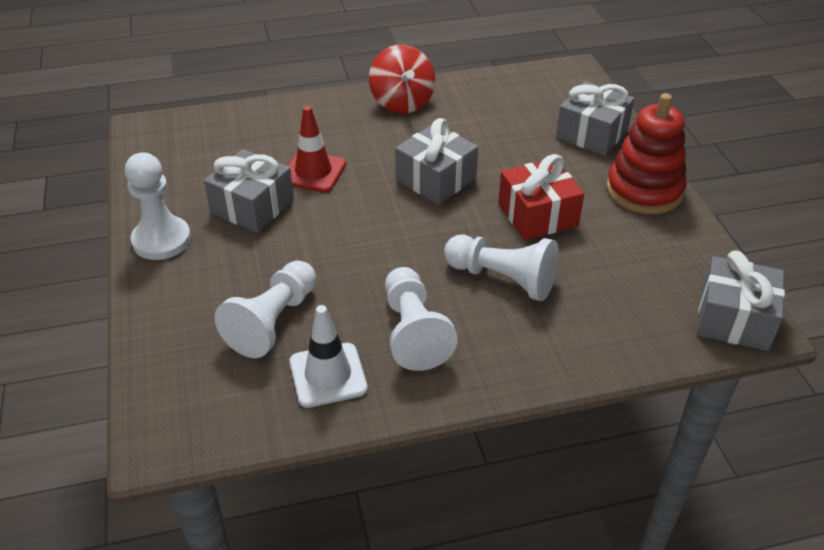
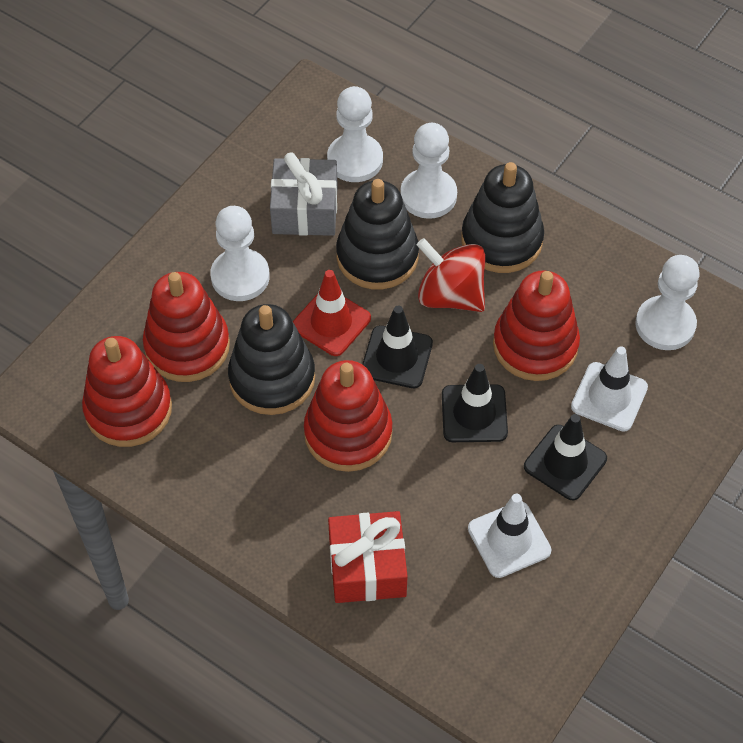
black stacking toy: none = 0 -> [228,304,315,415] [336,179,419,290] [461,162,544,273] = 3
black traffic cone: none = 0 -> [362,306,433,388] [442,364,508,442] [524,414,607,500] = 3
grey gift: [204,149,294,233] [395,118,478,205] [556,81,634,156] [697,250,785,351] = 4 -> [270,152,338,236] = 1
red stacking toy: [606,93,687,214] = 1 -> [82,336,172,447] [143,272,230,382] [304,360,392,472] [493,271,580,381] = 4
white traffic cone: [289,305,368,408] = 1 -> [468,494,552,578] [571,346,648,432] = 2

